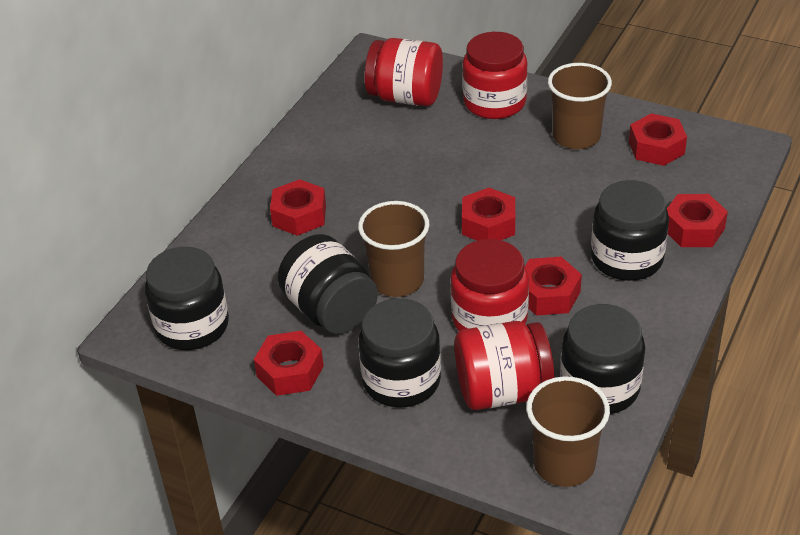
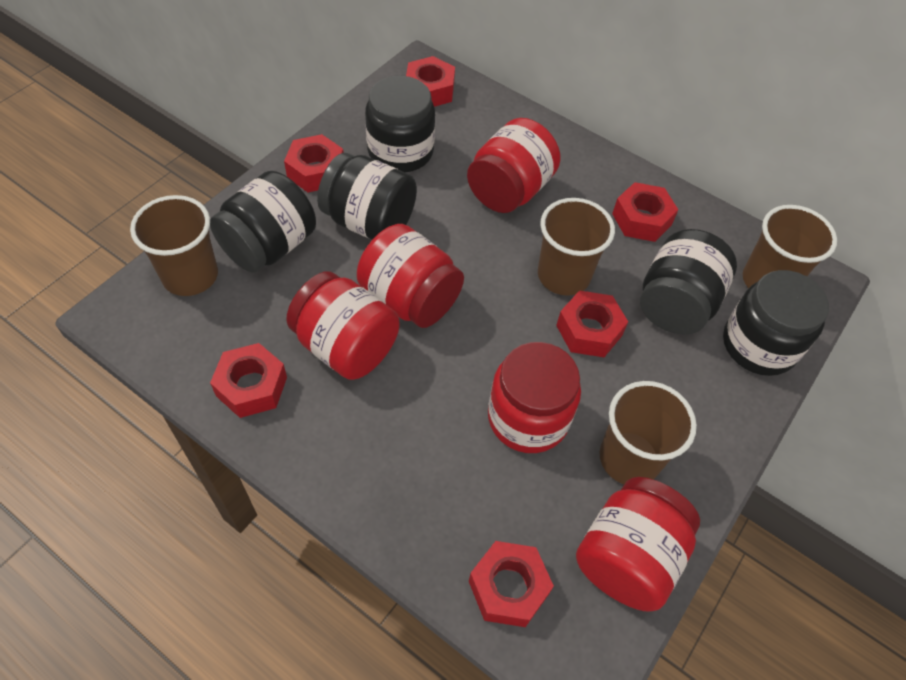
brown cup: [358,201,429,297] [526,376,610,487] [548,63,612,149] = 3 -> [130,195,218,296] [538,198,615,295] [599,381,697,484] [743,205,837,288] = 4
red jar: [365,38,443,106] [451,239,529,331] [455,321,555,410] [463,32,528,119] = 4 -> [286,271,400,380] [357,224,464,328] [467,118,561,213] [488,342,581,453] [576,477,700,612] = 5

